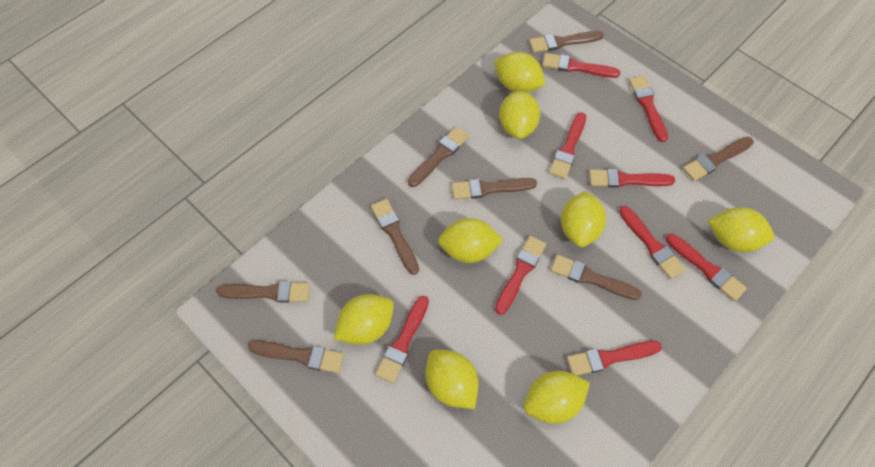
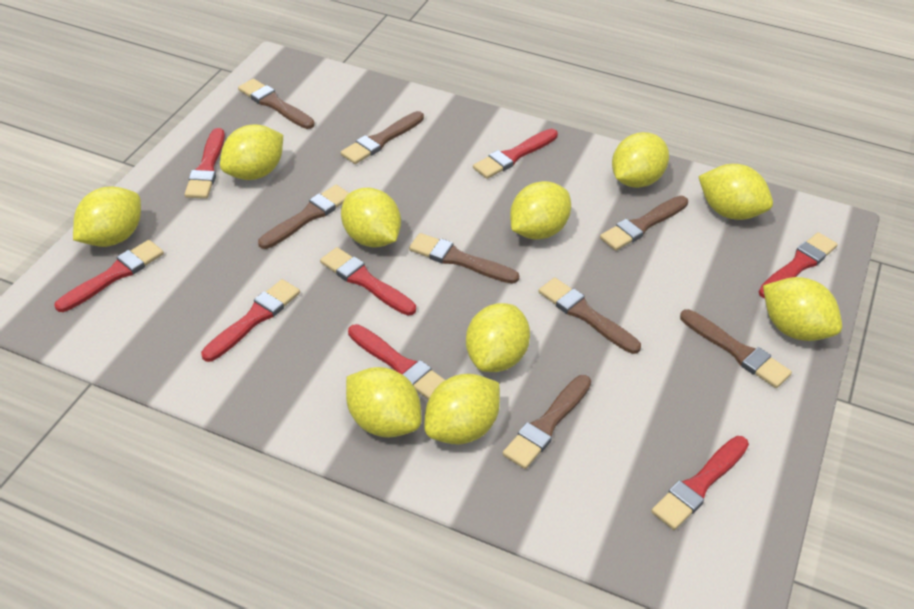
red brush: [375,296,429,383] [495,236,546,315] [542,53,620,78] [549,112,586,179] [567,341,662,376] [589,169,675,188] [619,206,686,279] [629,76,668,142] [666,234,747,301] = 9 -> [55,240,164,312] [184,128,225,199] [201,279,300,362] [320,247,416,316] [348,324,445,400] [473,129,558,179] [651,436,749,530] [759,232,838,298] = 8
yellow lemon: [334,294,394,345] [426,350,479,409] [438,218,503,263] [494,52,545,93] [499,90,540,139] [524,371,590,424] [561,191,606,247] [708,207,774,252] = 8 -> [73,186,141,247] [220,124,283,180] [341,188,401,248] [346,367,421,438] [425,374,500,445] [466,303,530,372] [510,181,571,240] [612,132,669,188] [698,164,773,220] [763,277,842,341] = 10

